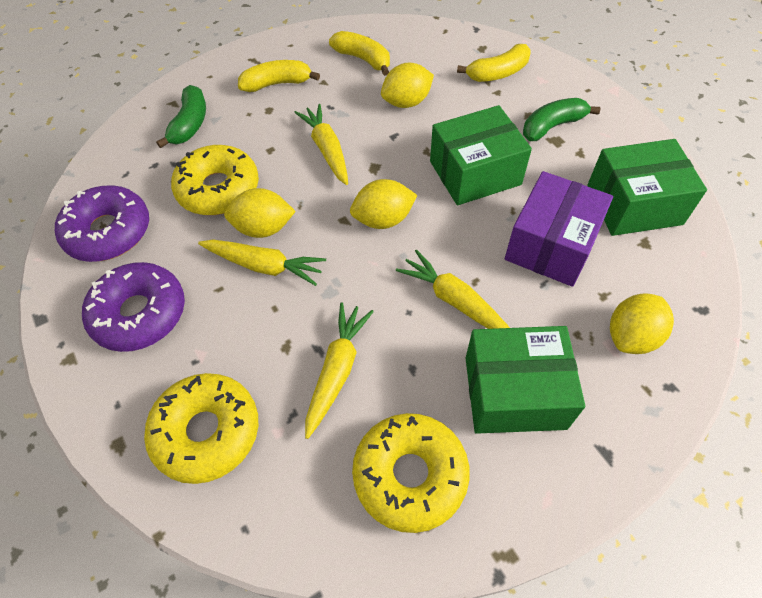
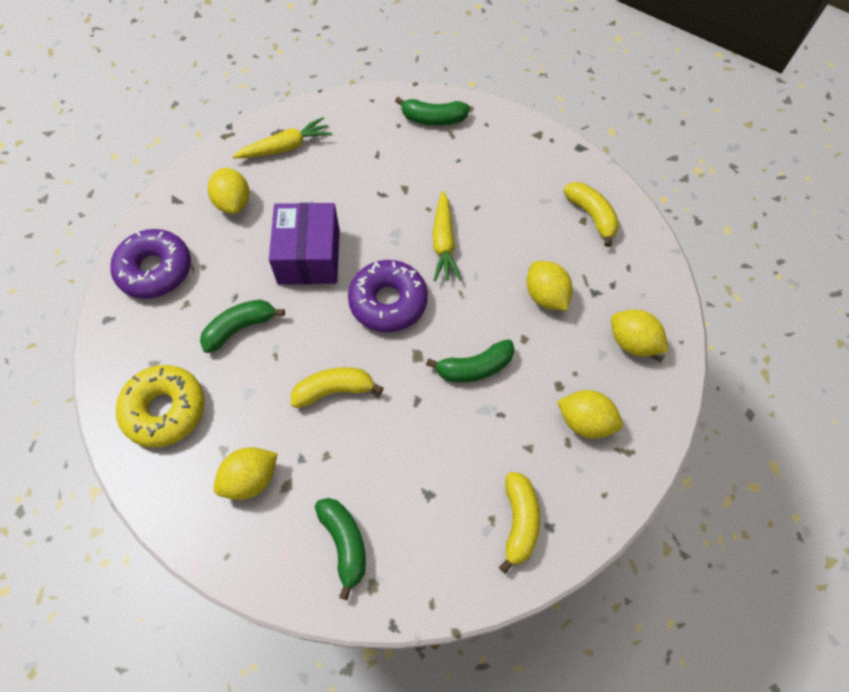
green banana: [156,85,206,148] [523,98,600,141] = 2 -> [200,300,285,353] [315,498,366,600] [395,97,470,125] [426,339,515,382] = 4
green box: [430,105,532,206] [466,326,585,434] [587,139,707,236] = 3 -> none = 0
yellow carrot: [198,240,326,286] [294,104,348,185] [305,302,374,439] [396,250,510,329] = 4 -> [232,117,332,158] [432,191,461,281] = 2
yellow donut: [144,373,258,484] [171,145,259,215] [352,413,470,533] = 3 -> [116,365,205,447] = 1
yellow lemon: [224,188,296,238] [350,179,417,229] [381,63,434,108] [610,293,674,354] = 4 -> [208,168,249,214] [213,447,278,500] [527,261,573,310] [557,390,623,439] [611,309,669,356] = 5

